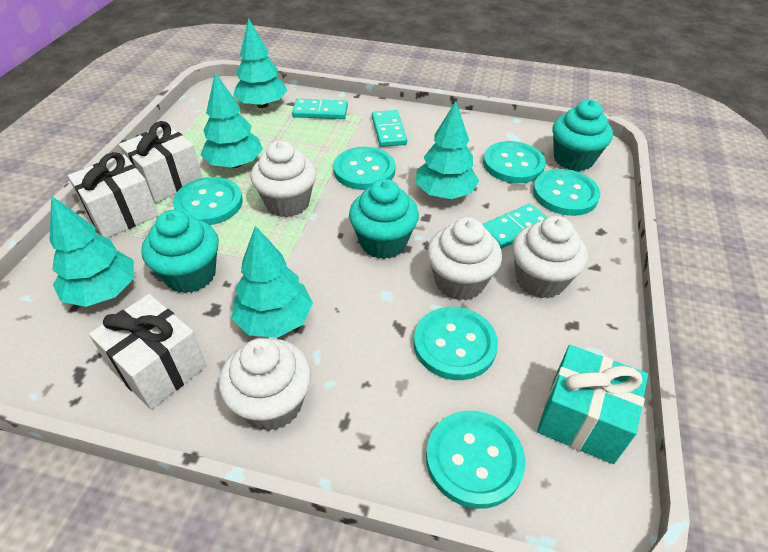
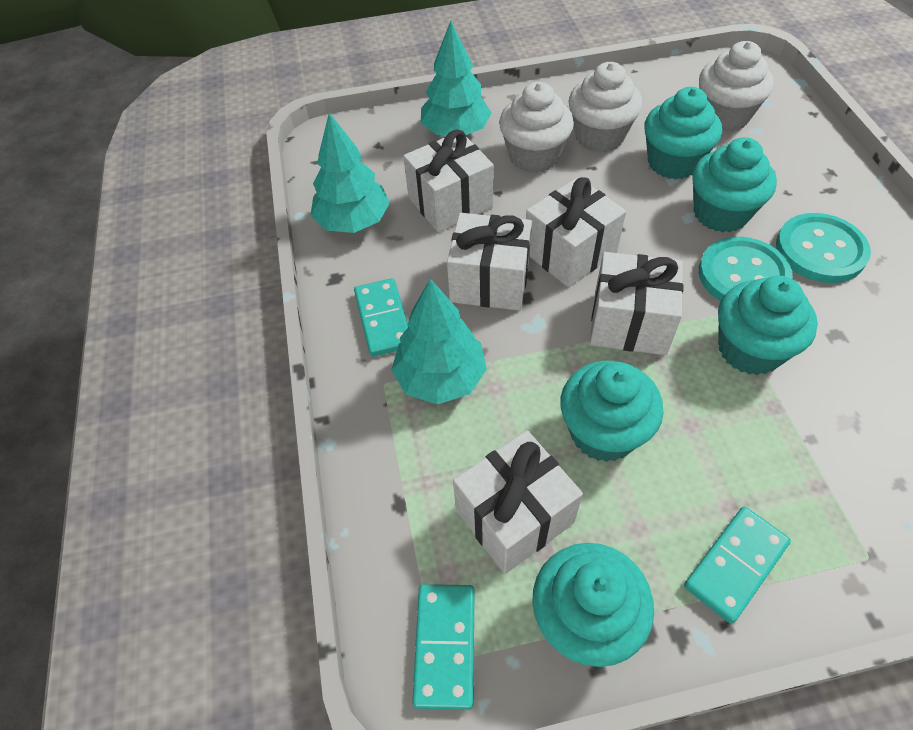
turquoise button: [173,177,242,225] [333,147,395,190] [414,307,498,380] [426,411,525,509] [483,141,546,183] [533,169,600,216] = 6 -> [699,237,793,301] [776,213,871,283] = 2
turquoise cupcake: [141,210,219,293] [349,179,419,259] [552,100,613,171] = 3 -> [532,543,654,667] [560,360,663,462] [644,87,722,179] [692,137,777,232] [718,276,818,375] = 5
turquoise gift: [537,345,648,464] = 1 -> none = 0
turquoise tree: [49,196,134,307] [201,73,263,168] [232,226,313,338] [233,18,288,108] [415,101,479,199] = 5 -> [310,113,390,233] [391,279,487,404] [420,21,491,136] = 3
white cupcake: [219,338,311,431] [251,141,316,217] [427,217,502,300] [512,216,588,298] = 4 -> [499,82,574,173] [568,62,642,152] [699,41,774,132] = 3
white gift: [68,152,159,238] [89,294,207,409] [119,121,202,203] = 3 -> [403,129,494,232] [447,213,532,311] [453,430,583,574] [526,177,626,287] [590,252,683,355] = 5

